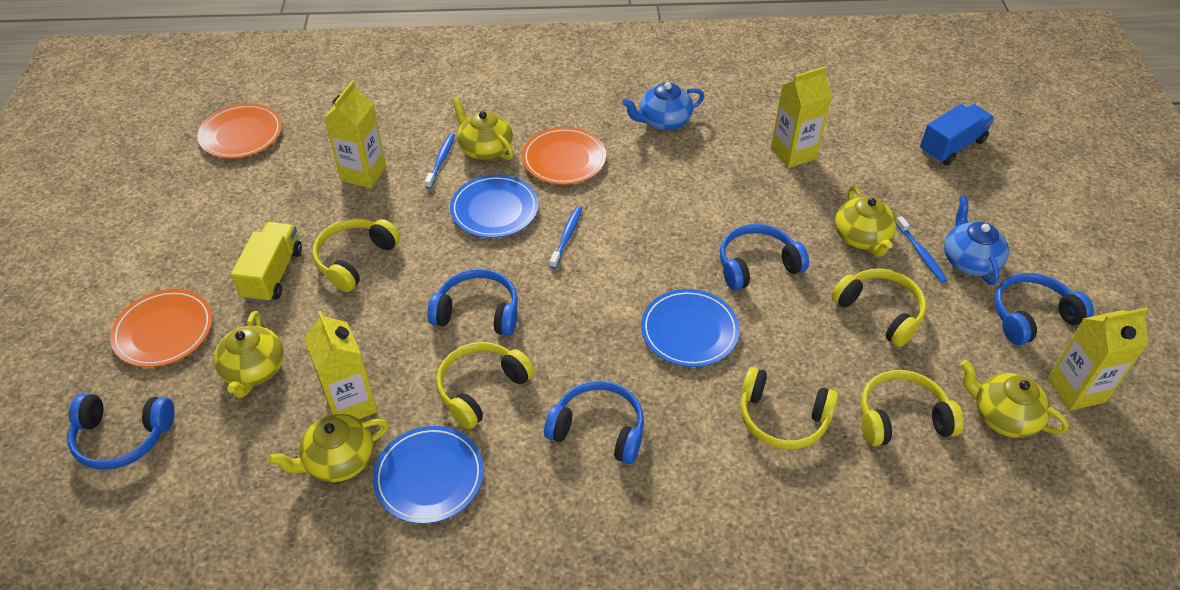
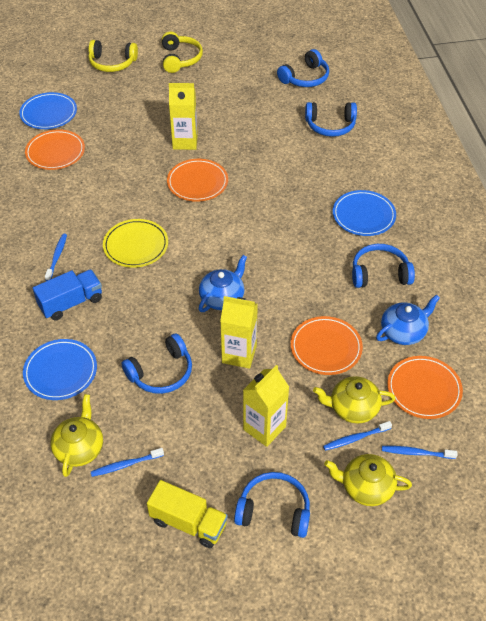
blue toothbrush: [425,133,455,189] [550,206,582,269] [896,216,948,283] = 3 -> [45,234,67,281] [91,448,164,477] [323,421,392,451] [382,446,457,459] = 4
orange plate: [110,289,213,367] [197,103,282,159] [522,127,606,185] = 3 -> [25,129,85,170] [167,159,228,202] [291,316,363,375] [387,356,463,419] = 4
yellow carton: [304,311,378,419] [324,81,386,188] [771,66,832,168] [1048,307,1149,411] = 4 -> [169,83,198,150] [220,296,258,369] [243,365,289,447] = 3
yellow headphones: [312,218,401,292] [436,342,535,429] [740,367,838,450] [831,269,926,347] [861,370,964,446] = 5 -> [88,40,138,72] [162,32,203,73] = 2
yellow plate: none = 0 -> [103,219,168,268] = 1
yellow teapot: [214,311,284,398] [268,414,389,482] [451,97,514,160] [835,186,897,257] [960,360,1069,438] = 5 -> [50,394,103,477] [313,376,395,424] [324,454,412,506] = 3

